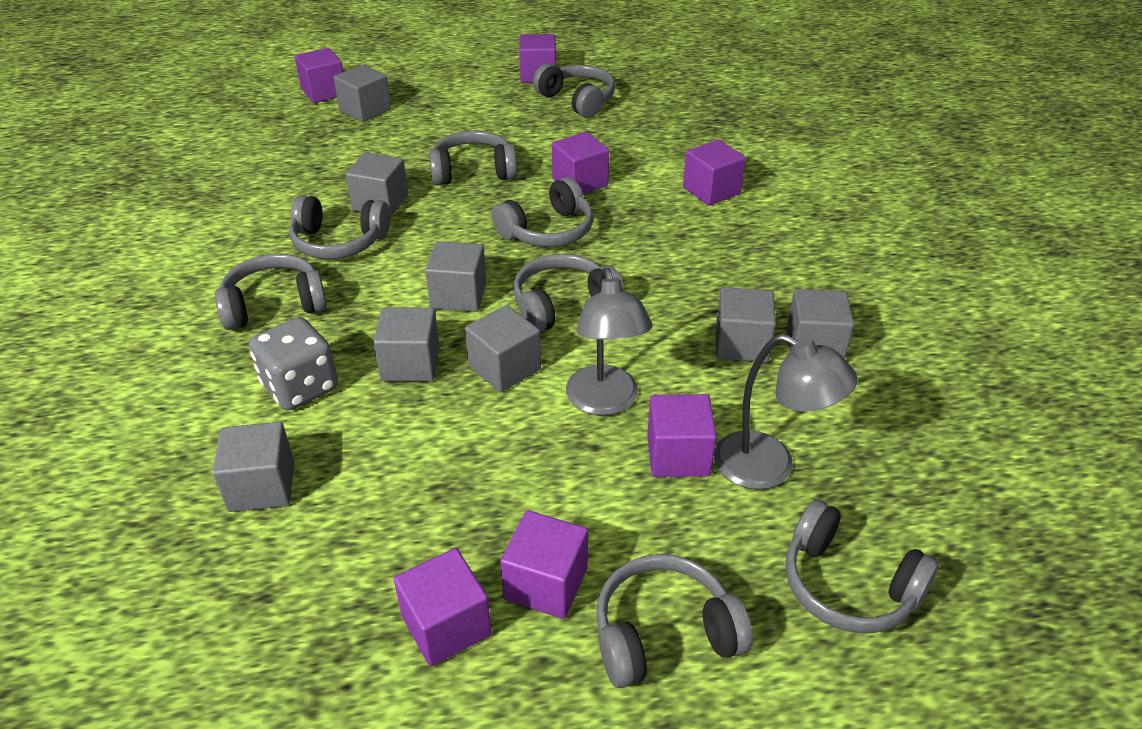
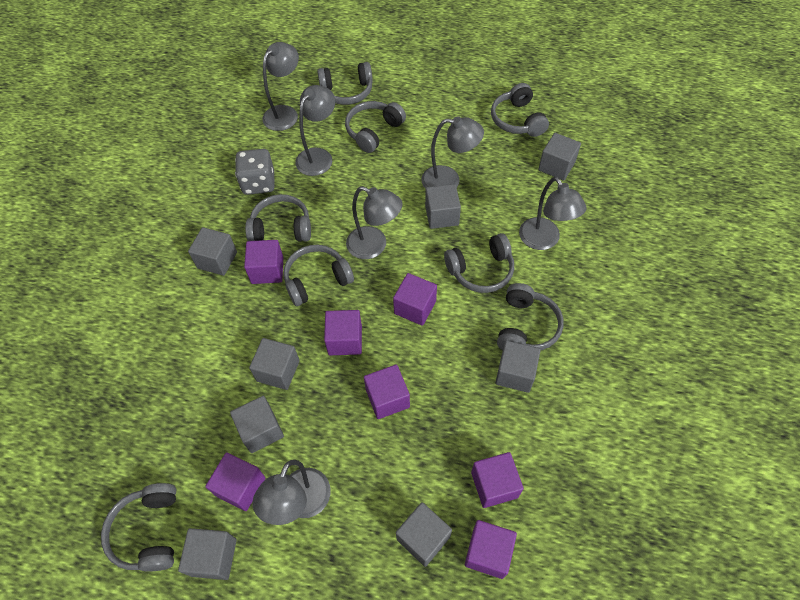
grey lamp: [566,268,652,416] [714,334,857,490] = 2 -> [252,460,331,525] [262,42,299,131] [295,85,335,176] [346,186,403,259] [421,116,484,189] [519,177,587,250] = 6

